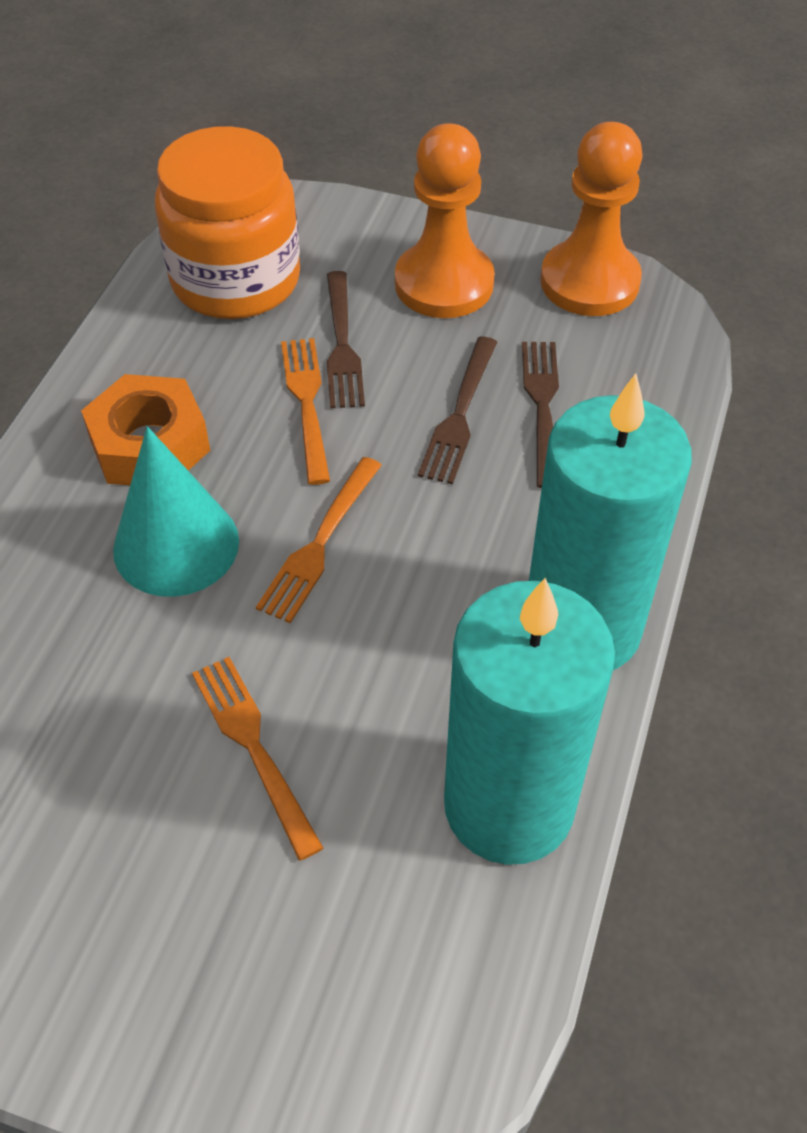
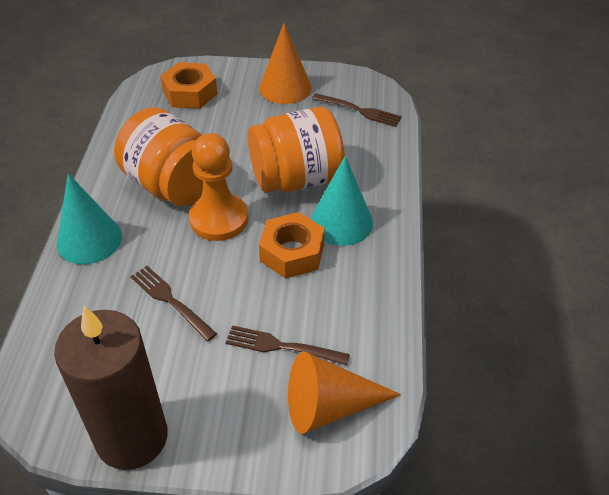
brown candle: none = 0 -> [54,306,168,470] = 1
orange cone: none = 0 -> [259,23,312,104] [288,352,401,434] = 2
orange fork: [192,657,324,861] [256,457,382,623] [281,338,330,485] = 3 -> none = 0
orange jar: [155,126,300,319] = 1 -> [114,107,203,206] [248,107,345,193] = 2
orange nut: [81,374,210,485] = 1 -> [160,62,217,109] [259,212,325,279] = 2
orange pawn: [395,123,495,318] [540,122,643,316] = 2 -> [189,133,248,241] = 1
turquoise candle: [444,578,615,865] [529,373,692,670] = 2 -> none = 0
turquoise cone: [113,426,239,597] = 1 -> [57,174,122,265] [311,156,373,246] = 2

